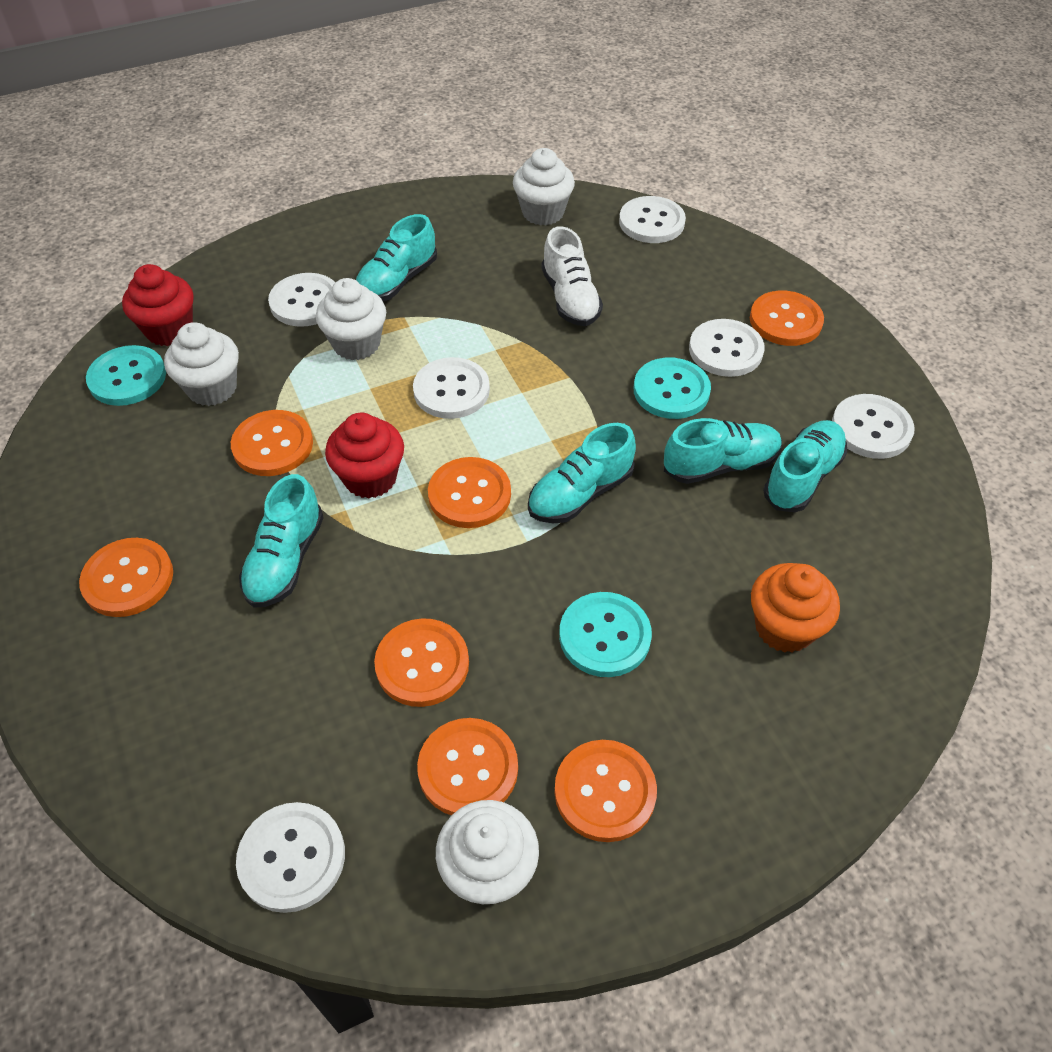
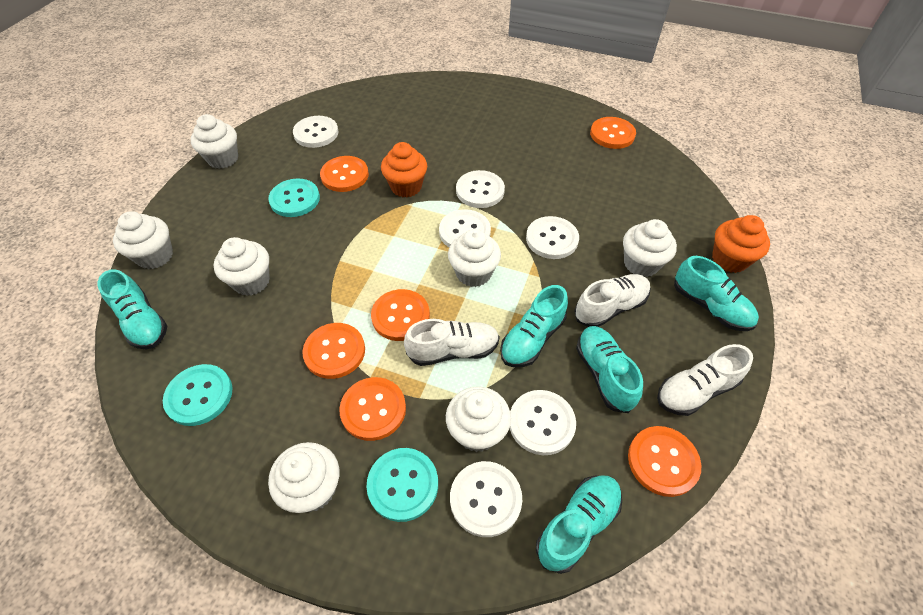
orange button: [79,538,173,617] [231,410,313,476] [374,618,469,707] [417,718,518,815] [428,457,511,528] [554,740,657,842] [750,291,824,346] = 7 -> [302,323,365,379] [320,156,369,192] [339,377,406,441] [371,289,430,341] [590,117,636,149] [628,426,701,497] = 6
orange cupcake: [751,563,840,653] = 1 -> [381,142,427,198] [712,215,770,273] = 2
red cupcake: [122,264,194,346] [325,413,404,499] = 2 -> none = 0
white cupcake: [164,322,239,406] [316,278,386,360] [436,800,539,904] [513,148,575,226] = 4 -> [113,211,173,269] [190,114,238,169] [213,237,270,296] [268,442,339,513] [446,386,511,452] [448,229,501,287] [623,219,677,277] = 7
white shoe: [542,226,603,326] = 1 -> [404,319,500,366] [574,274,651,327] [657,344,753,416] = 3

